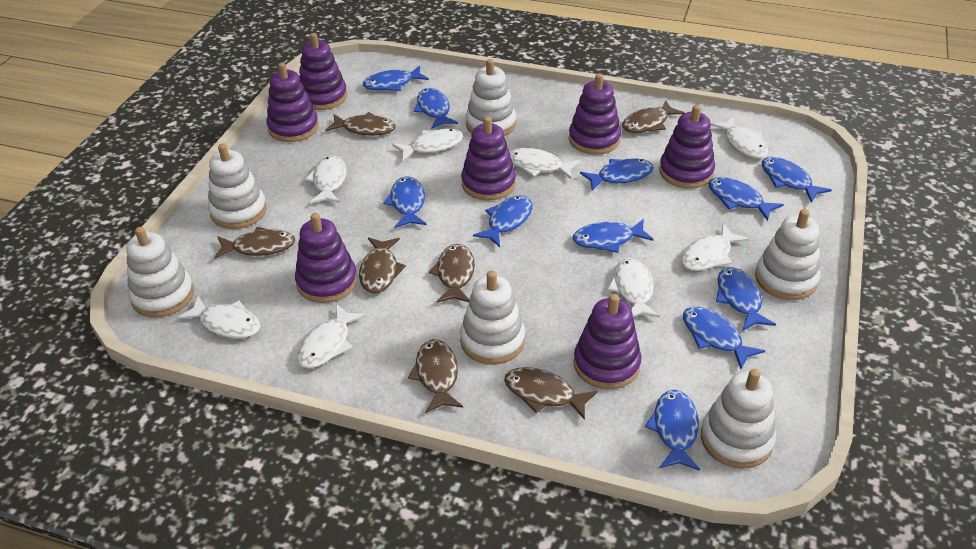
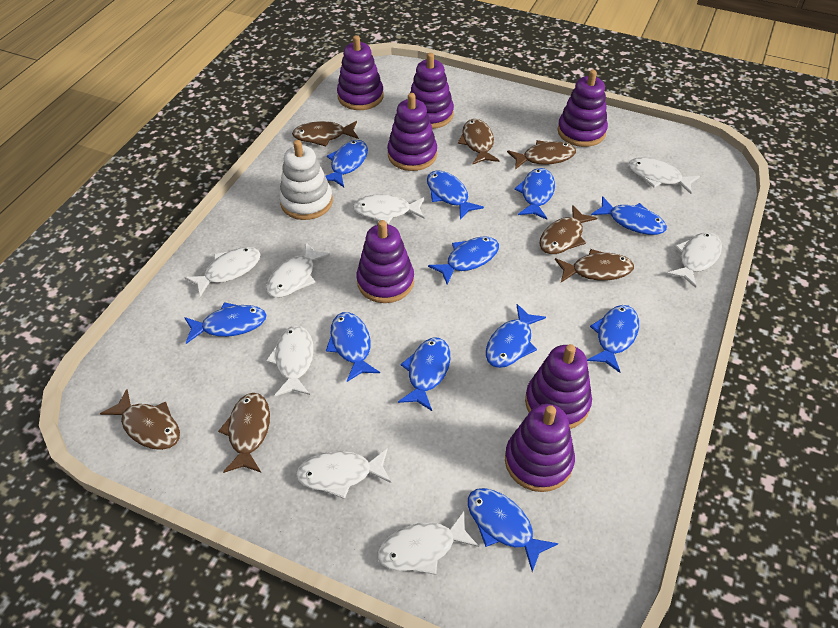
white stacking toy: [126,227,194,318] [208,143,267,229] [460,271,525,365] [466,59,516,136] [701,369,776,469] [755,209,820,300] = 6 -> [279,140,333,220] = 1

